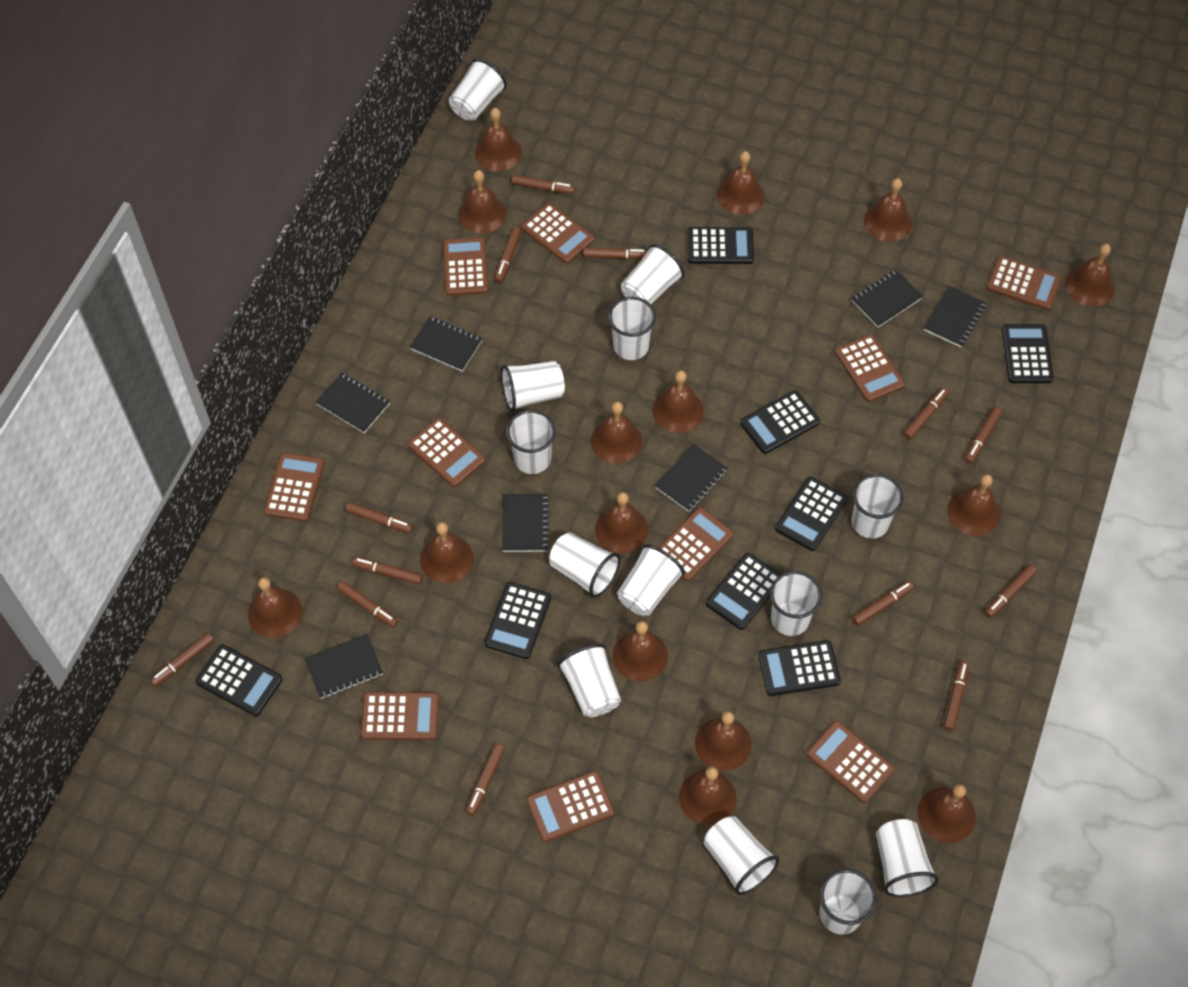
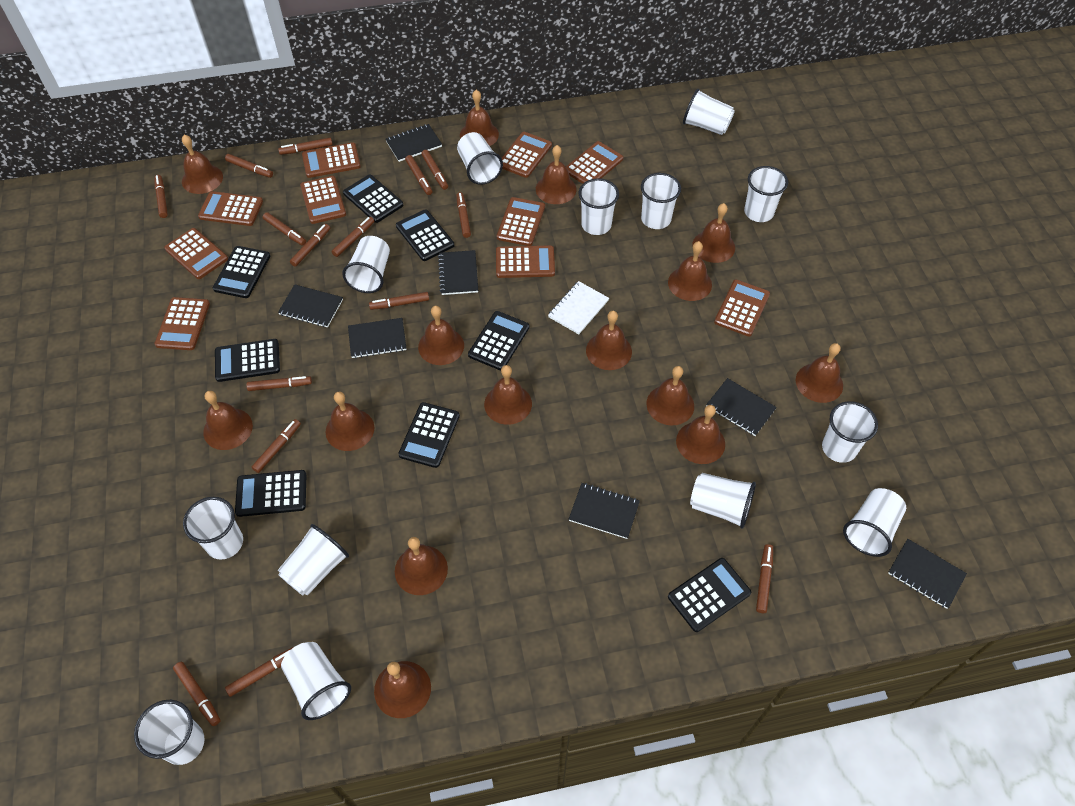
brown marker: [150,633,214,687] [337,581,398,628] [345,502,413,533] [352,557,423,584] [466,744,505,816] [495,227,521,283] [511,175,575,194] [583,248,648,259] [852,581,914,626] [903,388,949,440] [943,661,969,731] [965,407,1002,464] [985,565,1037,618] = 13 -> [154,175,168,218] [173,662,221,726] [225,154,273,178] [225,647,294,697] [246,376,312,391] [252,419,301,473] [263,212,306,246] [278,138,333,155] [290,224,330,267] [331,217,374,257] [369,292,429,310] [405,155,433,195] [421,150,448,190] [457,192,471,238] [756,544,773,613] = 15
white notebook: none = 0 -> [548,281,609,334] = 1

